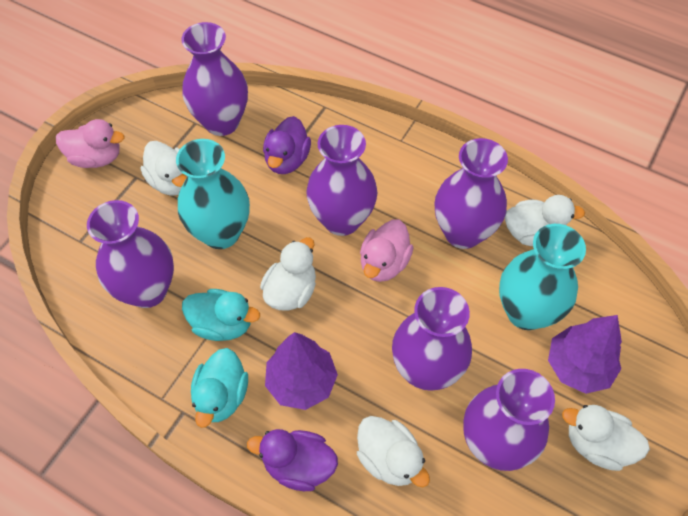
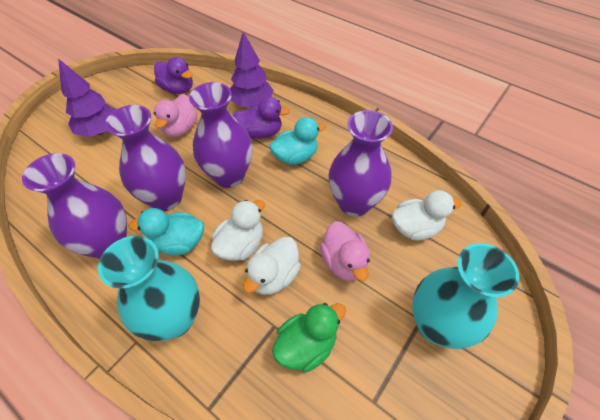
green duck: none = 0 -> [272,303,346,373] = 1
purple vase: [87,200,174,308] [181,22,248,136] [306,125,377,236] [392,287,472,391] [435,138,508,249] [463,369,555,471] = 6 -> [22,153,127,259] [105,105,186,211] [189,82,253,188] [329,110,393,216] = 4
white duck: [141,141,188,195] [260,237,316,311] [357,416,430,487] [505,195,585,246] [562,405,650,471] = 5 -> [211,200,265,261] [243,237,301,295] [392,190,462,241] = 3

